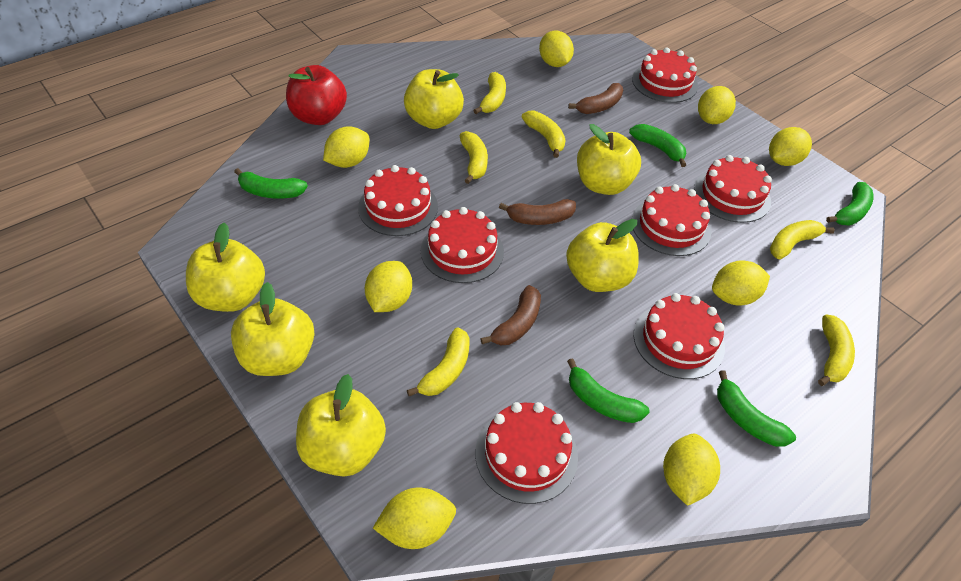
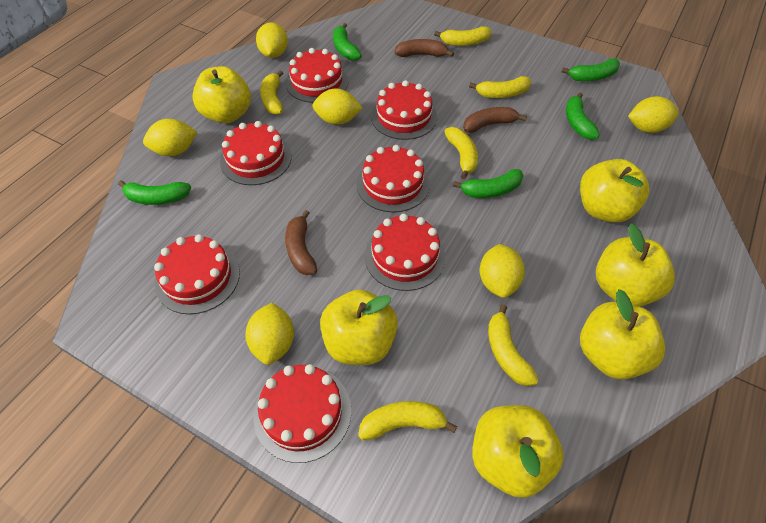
red apple: [286,65,347,125] = 1 -> none = 0
yellow lemon: [323,126,370,168] [365,261,412,312] [373,488,456,549] [539,31,574,67] [663,434,720,506] [698,86,736,124] [712,260,770,306] [769,127,812,166] = 8 -> [143,119,197,156] [245,303,294,365] [256,22,288,58] [312,88,362,125] [480,244,525,298] [628,96,679,133] = 6

